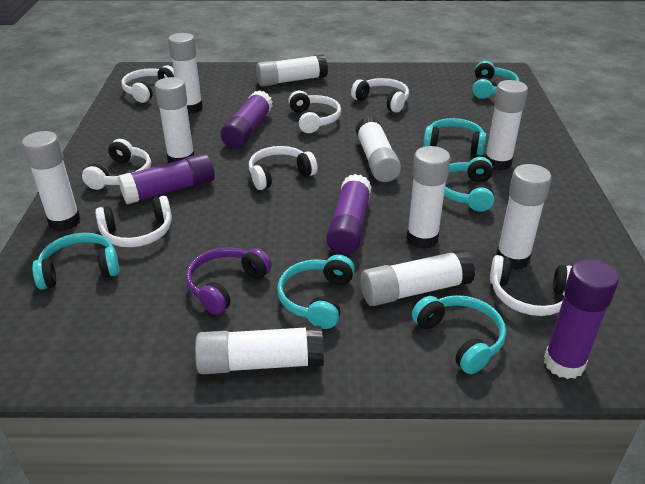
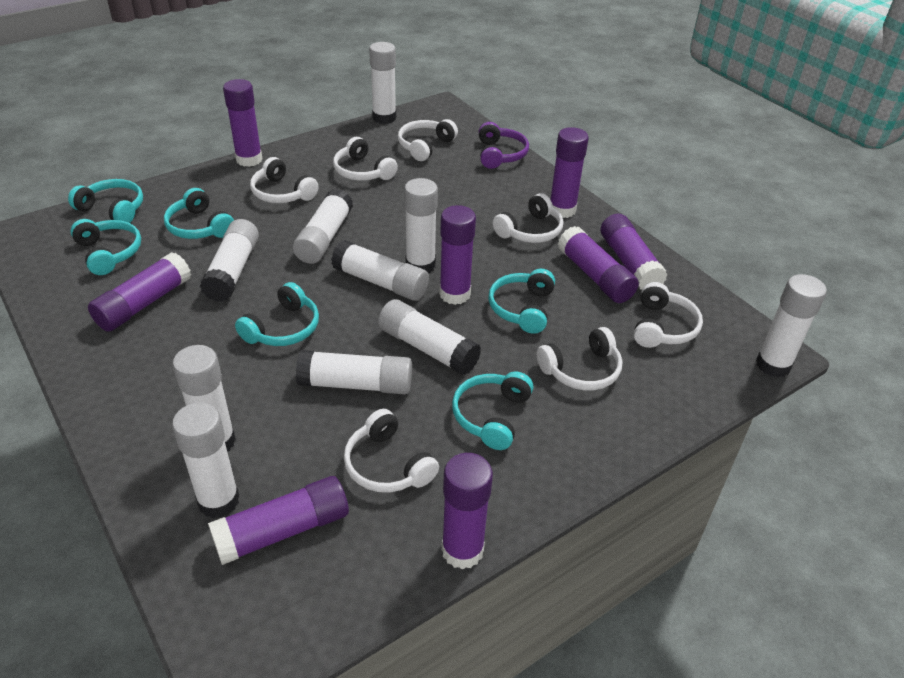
purple glue stick: [118,153,215,204] [220,90,273,148] [326,174,372,255] [544,259,619,379] = 4 -> [88,252,191,332] [208,476,349,565] [223,79,263,167] [439,205,476,305] [441,453,493,570] [551,127,589,218] [558,226,639,303] [601,214,667,290] = 8

